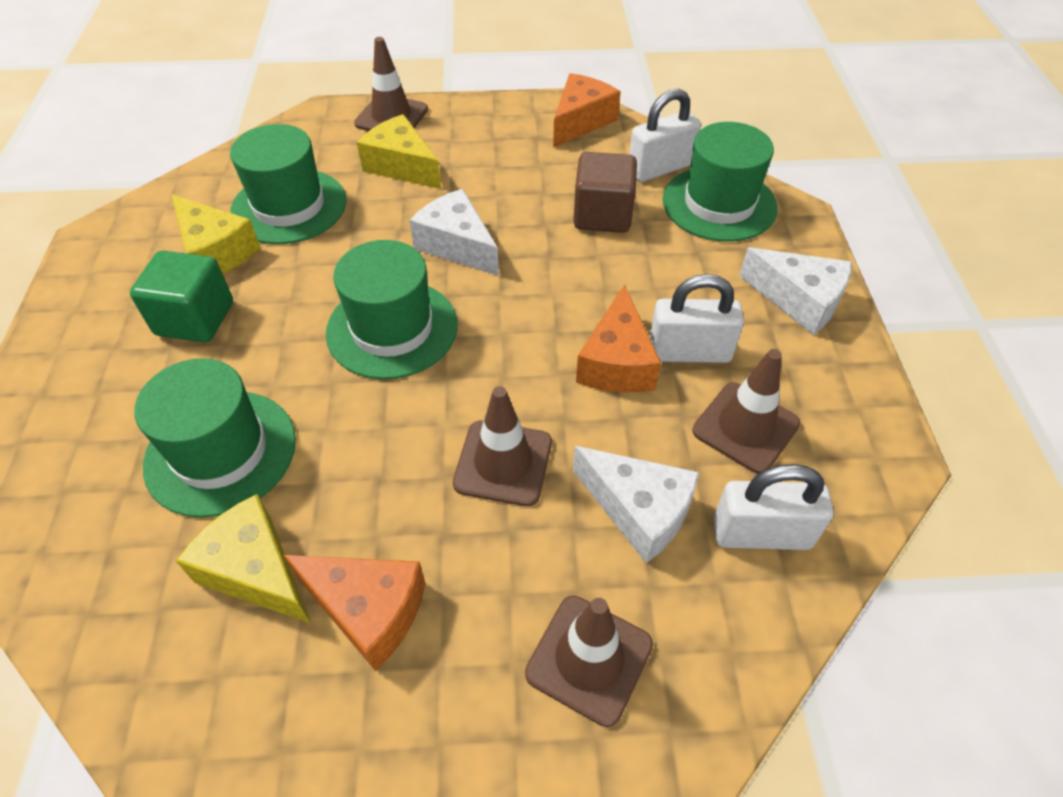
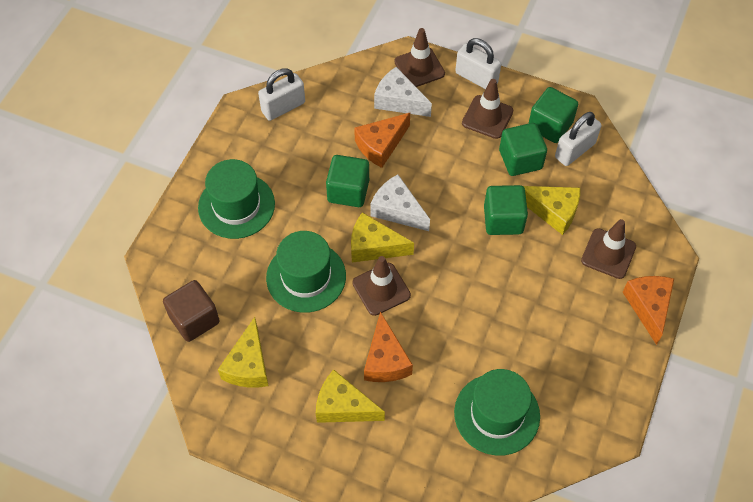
green cube: [130,251,233,342] = 1 -> [326,155,369,207] [484,185,528,235] [499,123,547,176] [528,87,578,143] = 4
green hat: [135,358,296,518] [230,124,346,244] [326,240,458,379] [663,122,778,242] = 4 -> [198,159,275,239] [266,231,346,313] [454,369,540,456] = 3
white cheese: [409,189,499,276] [573,446,699,563] [739,247,852,335] = 3 -> [370,174,430,231] [374,67,432,117] = 2
yellow cheese: [172,195,261,274] [176,494,311,624] [357,114,441,189] = 3 -> [218,317,269,388] [316,370,385,423] [351,212,414,263] [523,186,580,235] = 4

